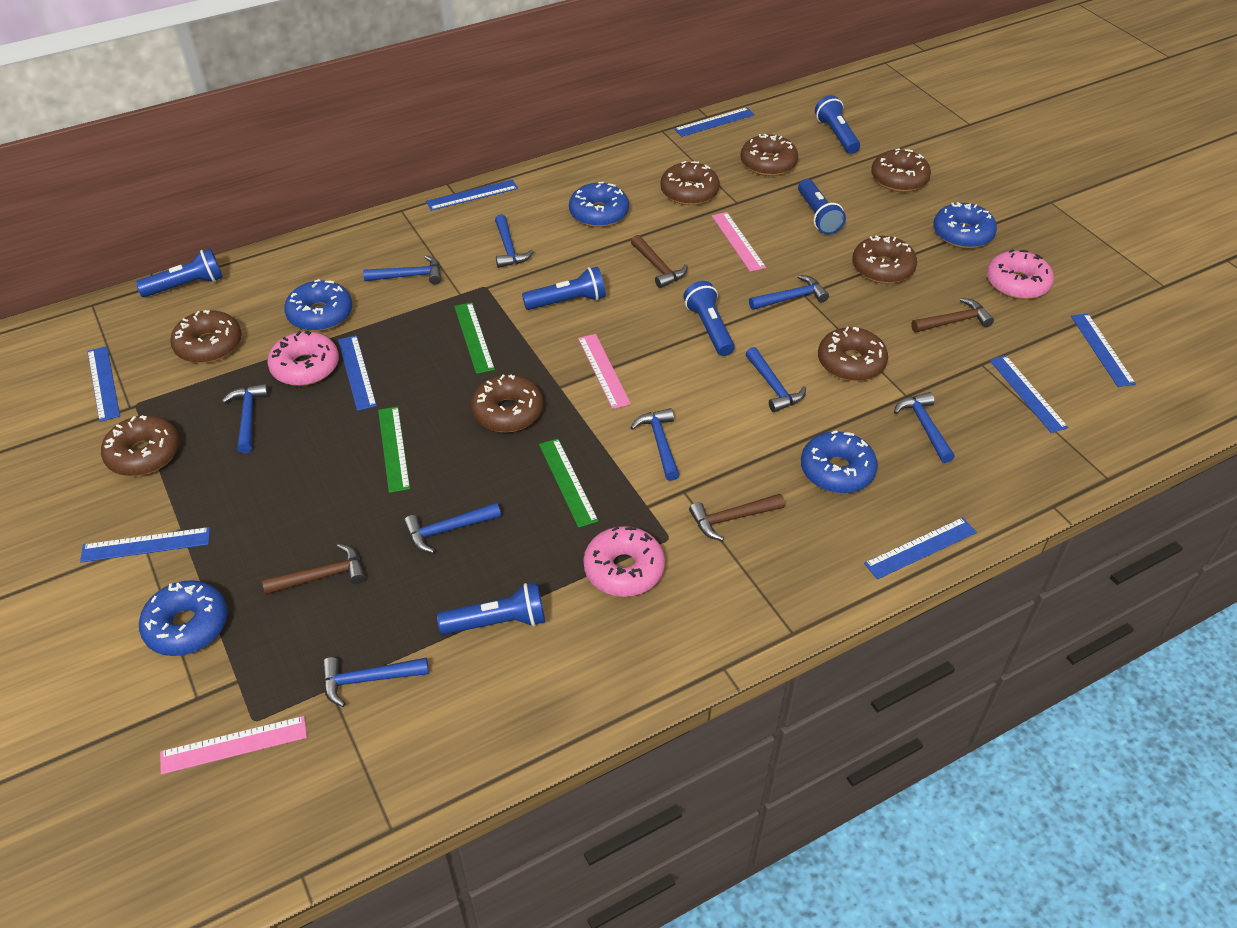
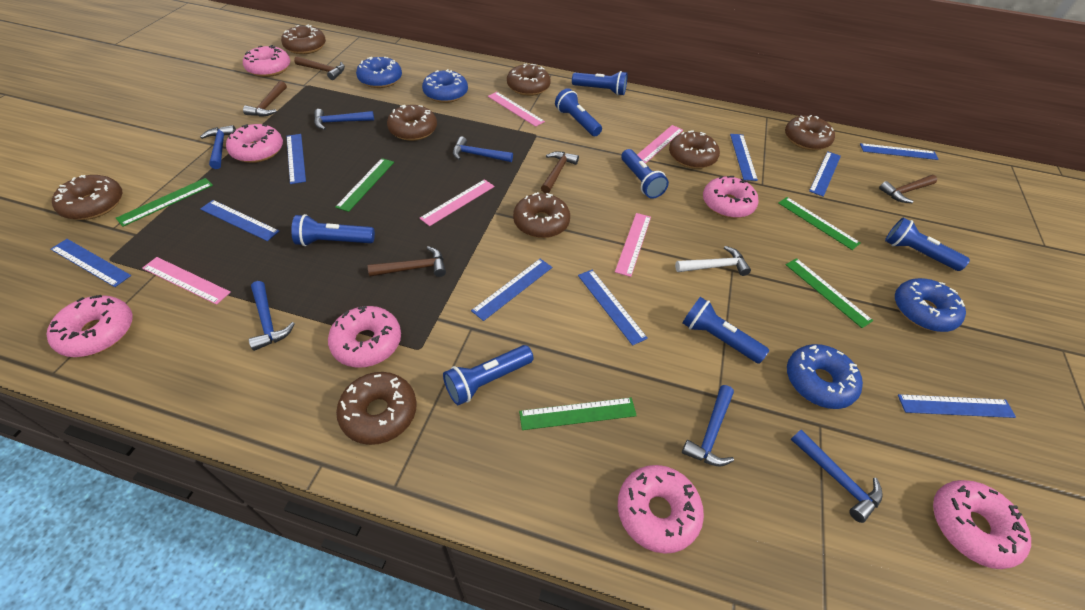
blue donut: [139,580,228,656] [284,279,352,331] [569,182,629,227] [801,430,878,494] [933,202,997,249] = 5 -> [356,57,402,88] [422,69,468,103] [787,344,863,409] [895,278,966,332] = 4
blue flashlight: [135,248,223,297] [437,583,545,635] [522,266,606,310] [683,281,735,356] [798,179,846,234] [815,95,860,154] = 6 -> [291,214,375,246] [443,345,533,405] [555,88,602,136] [572,71,628,96] [621,149,669,199] [683,297,769,364] [885,217,970,271] = 7
blue hammer: [222,384,269,453] [322,657,429,707] [363,255,441,285] [403,502,501,553] [495,214,534,268] [630,408,680,481] [746,347,806,412] [749,275,829,310] [894,392,955,463] = 9 -> [200,125,236,169] [249,281,295,351] [314,109,374,130] [453,136,513,162] [682,385,734,467] [790,430,883,523] = 6
blue ruler: [80,527,210,563] [87,346,120,422] [338,335,377,411] [426,180,518,211] [674,107,755,137] [864,517,977,579] [989,355,1068,433] [1071,313,1136,387] = 8 -> [51,239,131,287] [200,200,280,241] [287,134,306,184] [471,259,552,321] [578,270,648,346] [730,134,758,181] [809,151,841,197] [860,143,939,160] [898,394,1016,418] = 9
brown hammer: [262,544,365,595] [631,235,687,288] [689,494,785,541] [911,298,994,332] = 4 -> [243,81,287,117] [294,56,345,80] [368,246,446,277] [541,151,579,193] [879,175,937,203] = 5
green ruler: [378,407,410,493] [454,302,495,374] [539,439,599,528] = 3 -> [116,178,213,227] [335,158,394,212] [519,398,637,430] [778,197,860,250] [786,258,873,328] = 5
pink donut: [267,331,339,386] [583,526,665,597] [987,250,1054,299] = 3 -> [46,295,133,357] [226,124,283,163] [243,45,290,77] [328,306,401,368] [618,465,704,554] [703,176,758,218] [933,480,1031,569] = 7
pink ruler: [160,716,307,775] [578,334,631,409] [712,212,766,272] = 3 -> [142,257,231,305] [420,179,495,226] [488,92,545,127] [615,213,651,277] [637,125,683,164] = 5
white hammer: none = 0 -> [675,246,751,276] = 1

